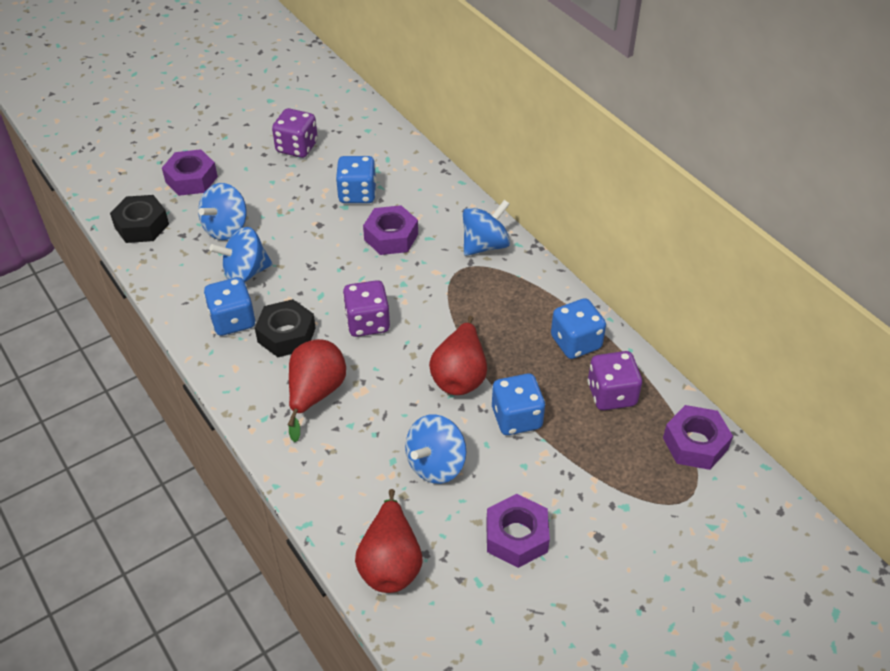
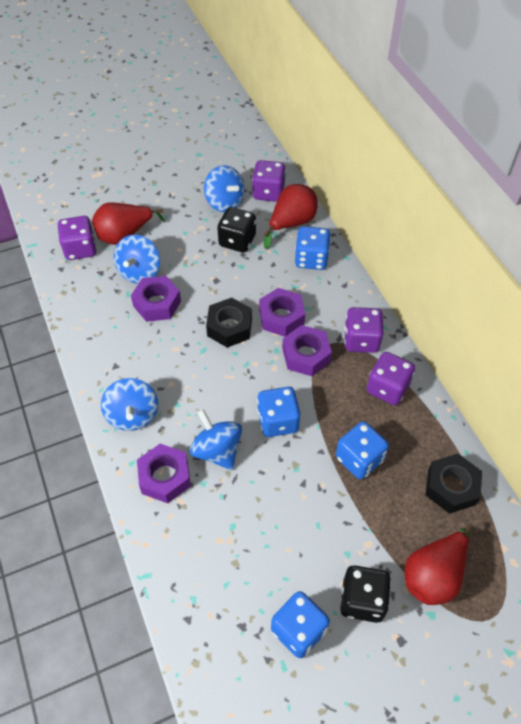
black dice: none = 0 -> [217,207,256,253] [340,565,391,623] = 2
purple dice: [272,108,318,158] [343,280,390,337] [588,351,642,410] = 3 -> [58,216,97,260] [252,160,286,202] [344,307,383,353] [367,352,415,405] = 4

